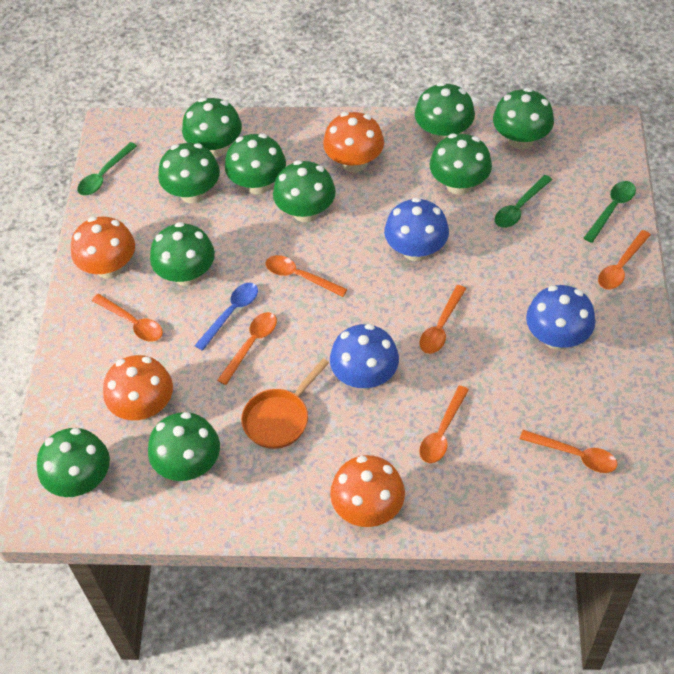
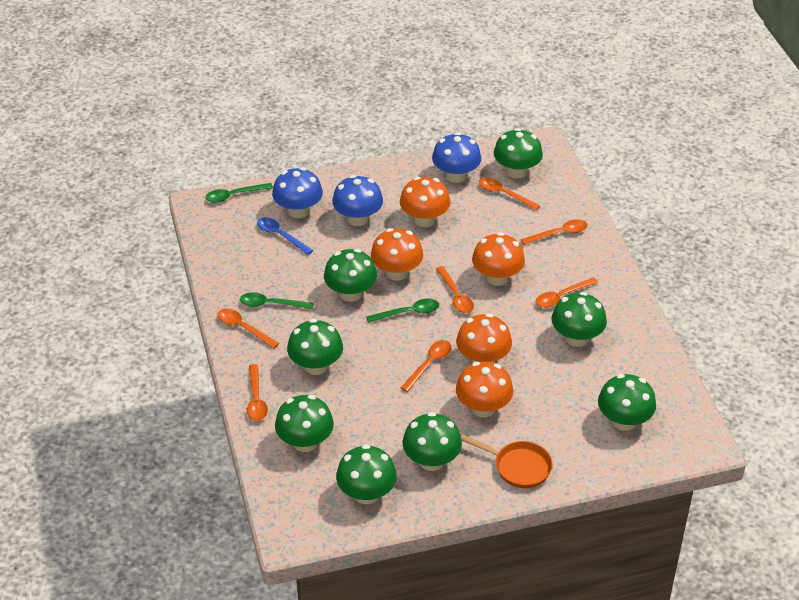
green mushroom: [37,428,110,497] [148,412,220,481] [150,222,215,286] [158,143,220,203] [182,98,242,157] [225,133,286,194] [273,160,336,222] [415,82,475,143] [430,133,492,195] [493,88,554,149] = 10 -> [275,395,334,452] [287,319,343,375] [324,249,377,302] [336,444,397,504] [402,412,462,471] [494,128,543,179] [552,292,607,347] [598,374,656,431] = 8
orange mushroom: [71,216,135,278] [103,355,173,420] [323,112,384,172] [330,455,405,527] = 4 -> [371,228,423,281] [400,177,451,227] [456,313,512,363] [456,361,513,417] [472,232,525,286] = 5

